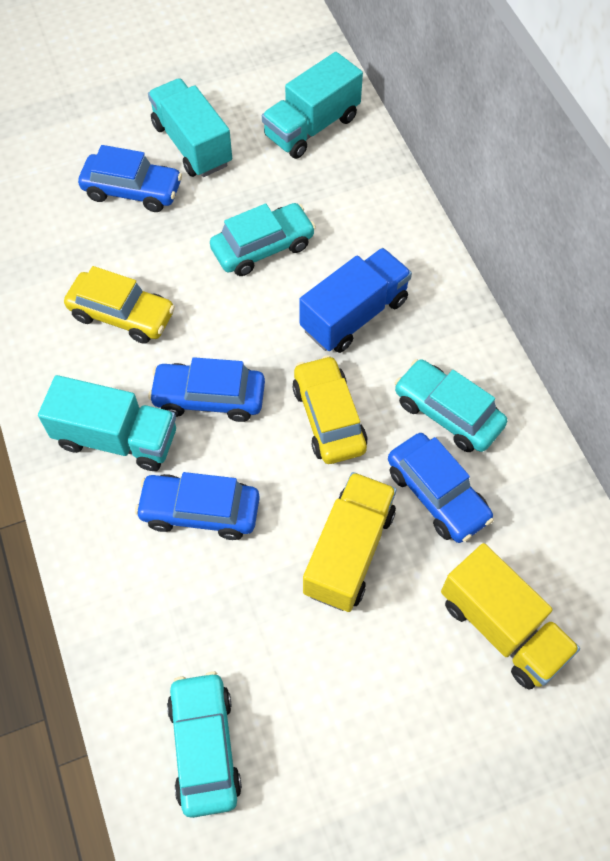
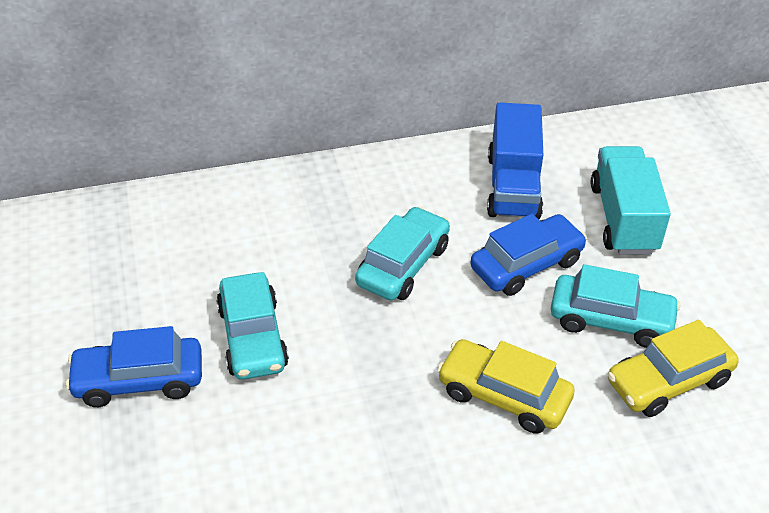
blue car: [78,145,182,212] [135,472,260,540] [148,357,265,422] [388,433,494,543] = 4 -> [65,326,202,407] [470,214,587,296] = 2
turquoise truck: [38,375,176,471] [148,78,232,177] [262,52,363,159] = 3 -> [591,146,671,255] = 1
yellow truck: [303,472,397,612] [441,543,580,690] = 2 -> none = 0

